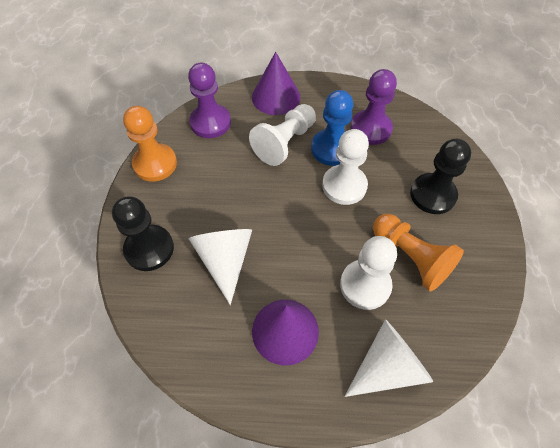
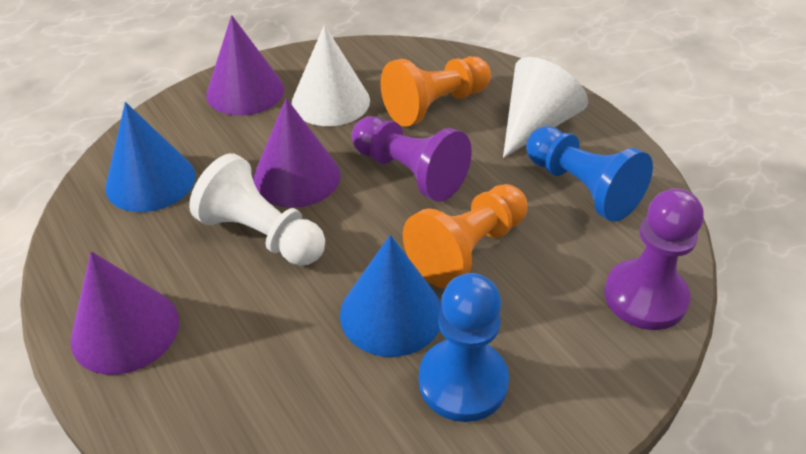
black pawn: [112,196,174,271] [410,139,471,214] = 2 -> none = 0
blue cone: none = 0 -> [105,102,195,212] [340,235,442,357] = 2
blue pawn: [311,90,353,166] = 1 -> [419,273,509,422] [526,126,653,222] = 2
purple cone: [252,52,301,115] [252,300,319,366] = 2 -> [70,251,179,375] [206,15,284,116] [253,98,340,208] = 3
white pawn: [249,104,316,166] [322,129,369,205] [340,236,397,310] = 3 -> [189,153,325,266] = 1

